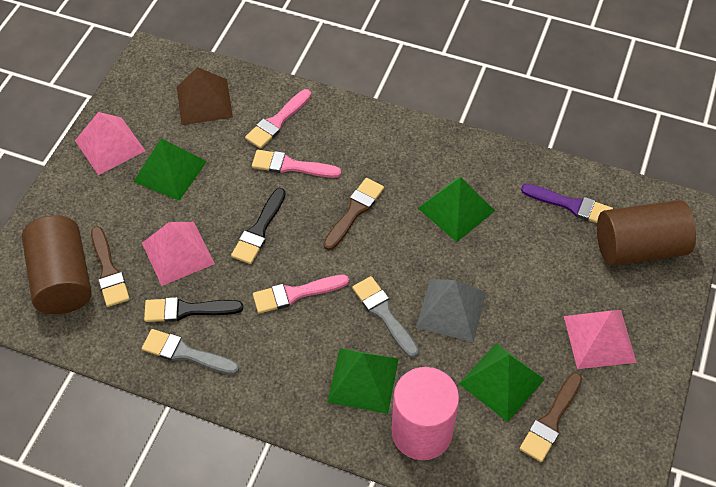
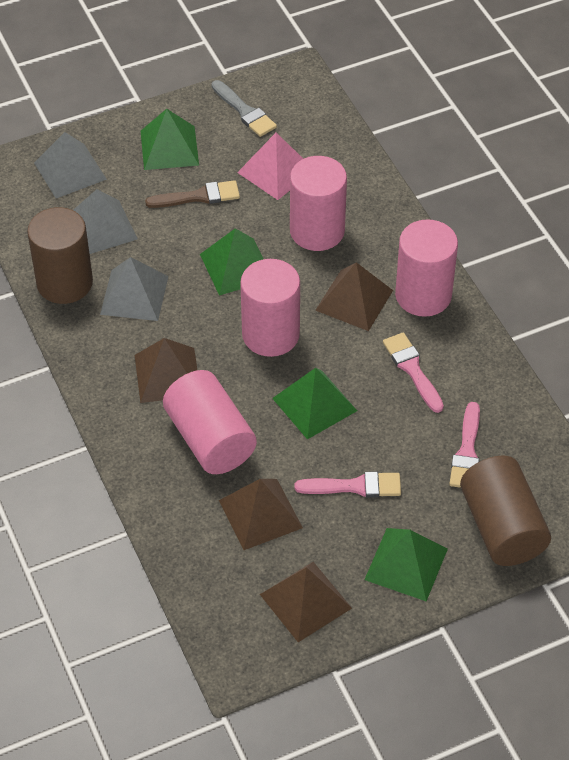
black brush: [144,297,243,322] [231,188,285,264] = 2 -> none = 0
brown brush: [91,226,130,307] [323,178,384,250] [520,372,582,462] = 3 -> [145,180,240,208] = 1
brown pyramid: [177,67,233,125] = 1 -> [135,338,197,403] [219,479,303,550] [260,562,352,642] [315,262,393,331] = 4
grey brush: [142,329,239,375] [352,276,419,358] = 2 -> [211,80,277,137] = 1
grey pyramid: [416,279,486,342] = 1 -> [34,132,107,198] [74,189,138,254] [100,257,169,321] = 3
pink cylinder: [391,367,459,460] = 1 -> [163,370,257,474] [240,259,300,357] [290,156,347,251] [395,219,458,317] = 4
pink pyramid: [75,112,145,175] [142,222,215,286] [564,310,637,369] = 3 -> [237,133,303,200] = 1
purple brush: [521,184,613,223] = 1 -> none = 0

